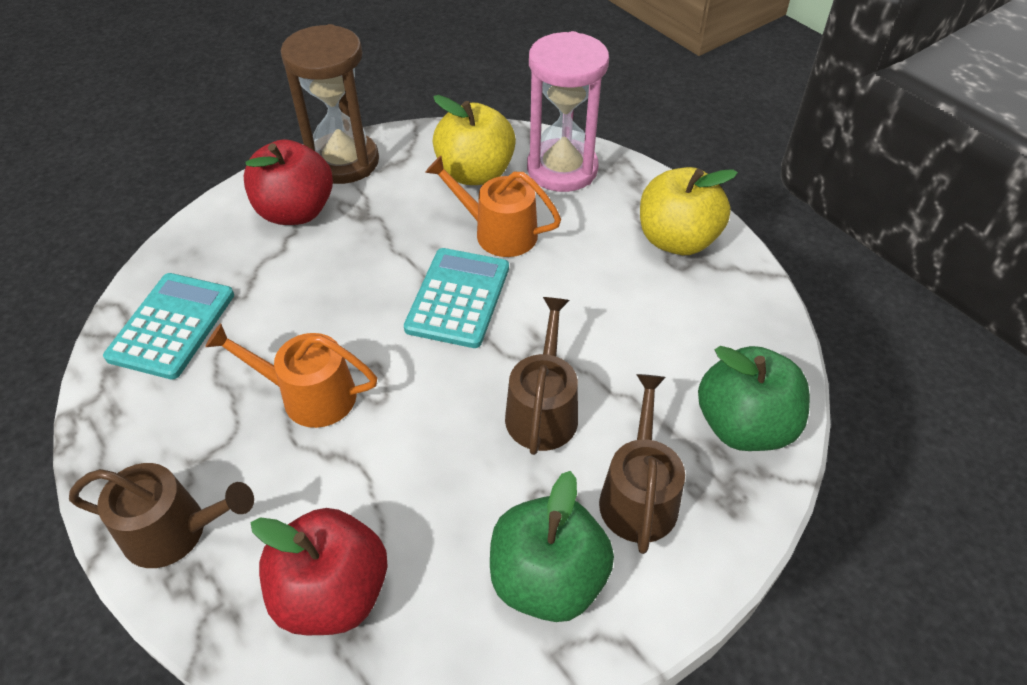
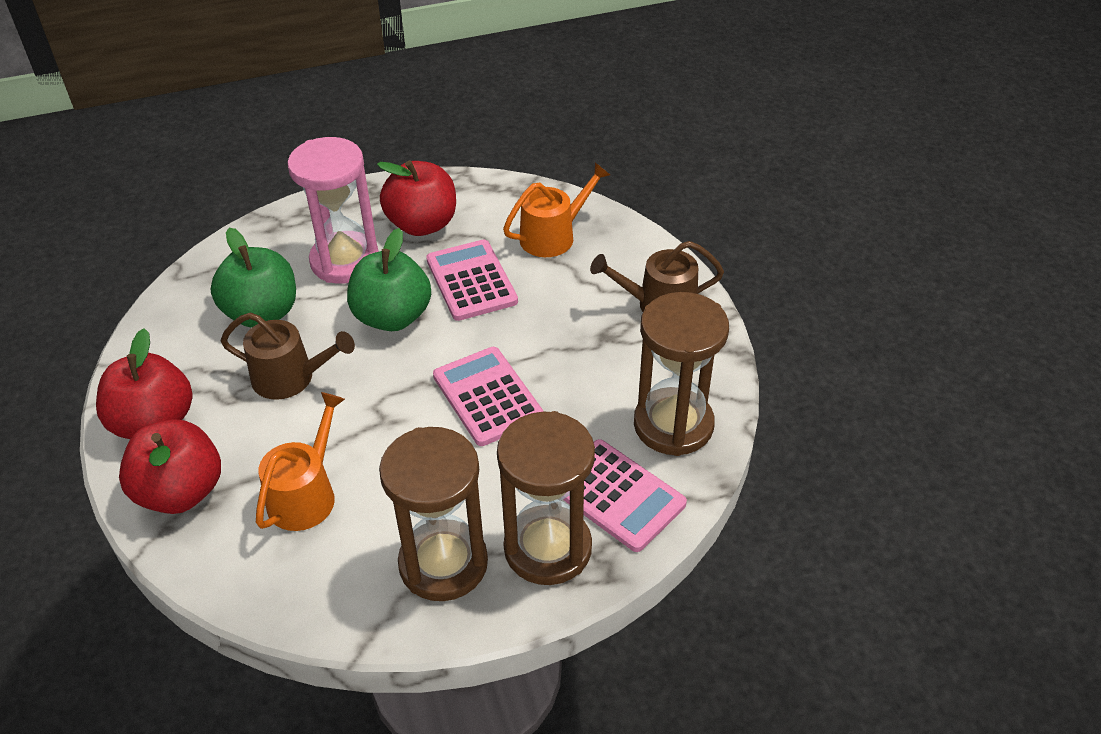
brown hourglass: [281,24,379,184] = 1 -> [379,427,488,601] [497,411,595,585] [634,292,729,456] = 3
brown watering can: [69,463,254,568] [505,297,578,455] [599,374,685,554] = 3 -> [220,312,355,400] [590,241,724,312] = 2
pink calculator: none = 0 -> [426,239,518,321] [433,347,544,446] [563,439,687,552] = 3
red apple: [244,139,333,225] [251,508,388,635] = 2 -> [96,328,192,439] [119,419,221,514] [377,161,456,236] = 3
turquoise calculator: [103,273,234,380] [404,248,509,348] = 2 -> none = 0
yellow apple: [433,95,516,185] [640,167,738,255] = 2 -> none = 0

